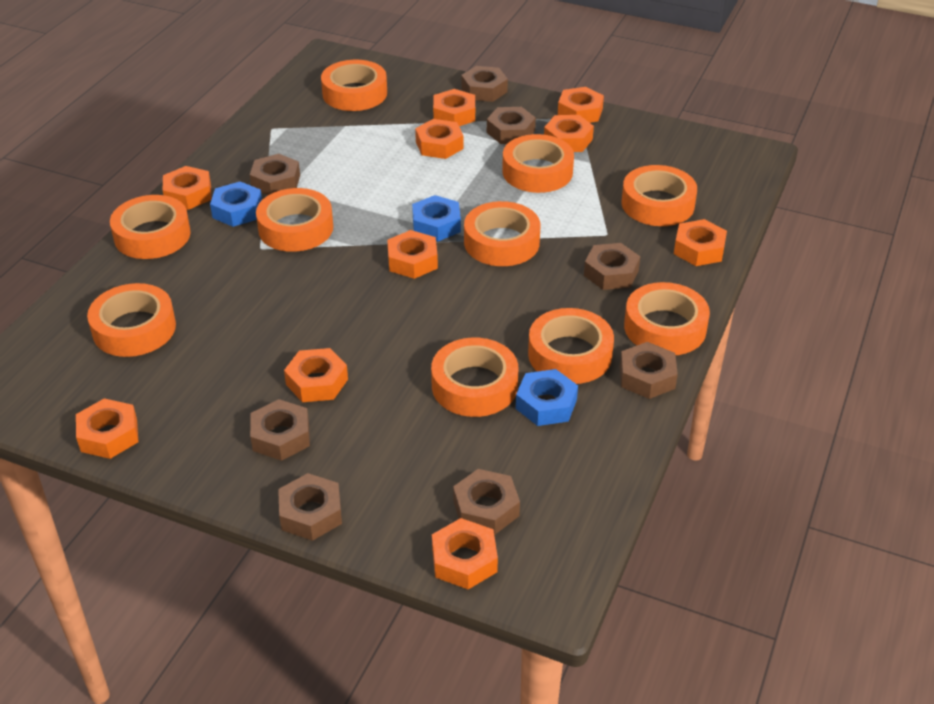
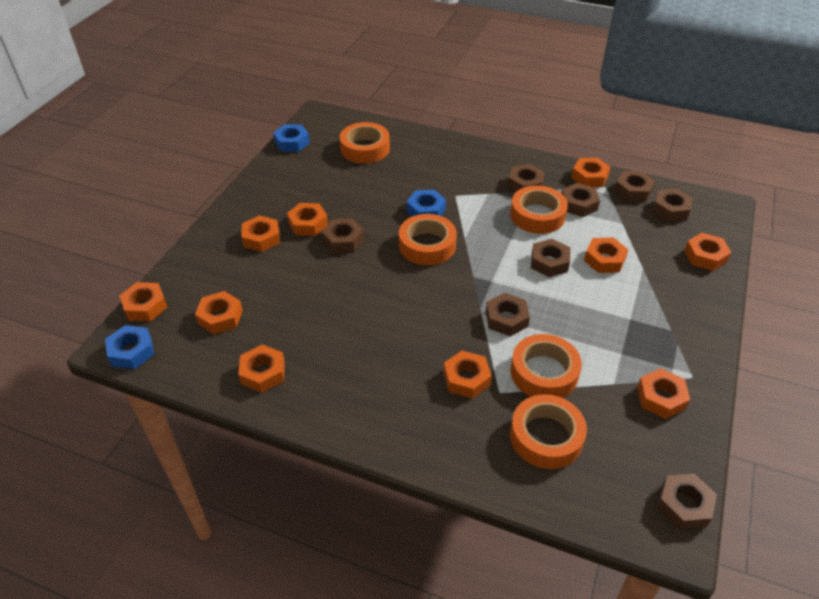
orange tape: [87,283,176,357] [110,195,191,259] [256,188,333,252] [321,60,387,111] [431,338,518,417] [464,201,540,266] [502,134,574,193] [528,308,614,384] [621,165,697,226] [624,282,710,355] = 10 -> [340,122,390,164] [399,214,457,265] [510,185,568,234] [510,394,587,469] [511,334,582,398] = 5

